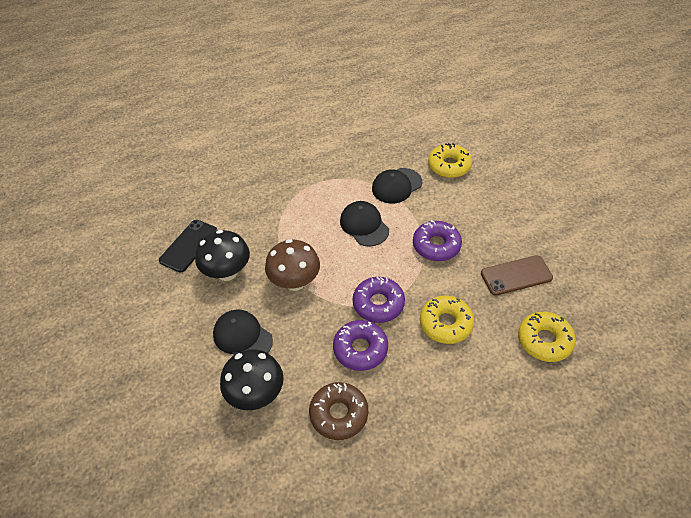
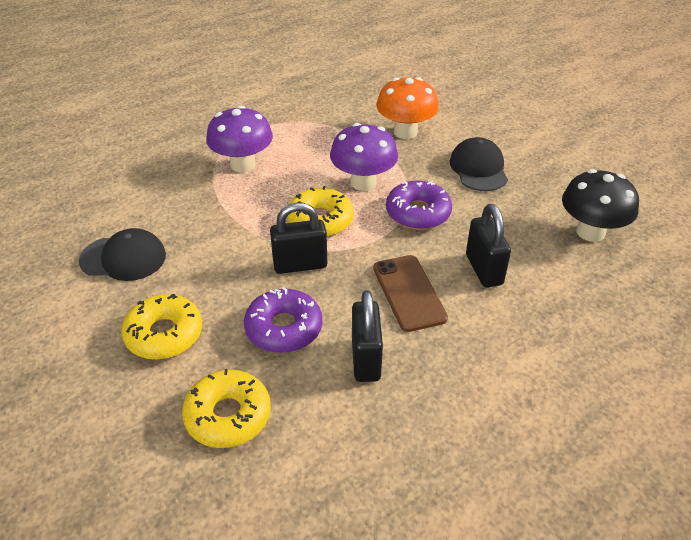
black cap: [213,310,273,355] [340,201,389,247] [372,168,422,204] = 3 -> [79,228,166,281] [449,137,508,191] = 2
black mushroom: [195,230,250,281] [220,349,284,410] = 2 -> [562,169,639,242] = 1
black padlock: none = 0 -> [270,203,327,274] [352,290,383,382] [466,204,511,288] = 3
black phone: [159,220,217,273] = 1 -> none = 0
brown donut: [309,382,368,440] = 1 -> none = 0
brown mushroom: [265,239,320,291] = 1 -> none = 0
orange mushroom: none = 0 -> [376,77,439,139] = 1
purple donut: [333,320,388,371] [353,277,405,323] [413,220,462,261] = 3 -> [244,287,322,353] [386,180,452,230] = 2
purple mushroom: none = 0 -> [206,106,273,172] [330,123,398,191] = 2

